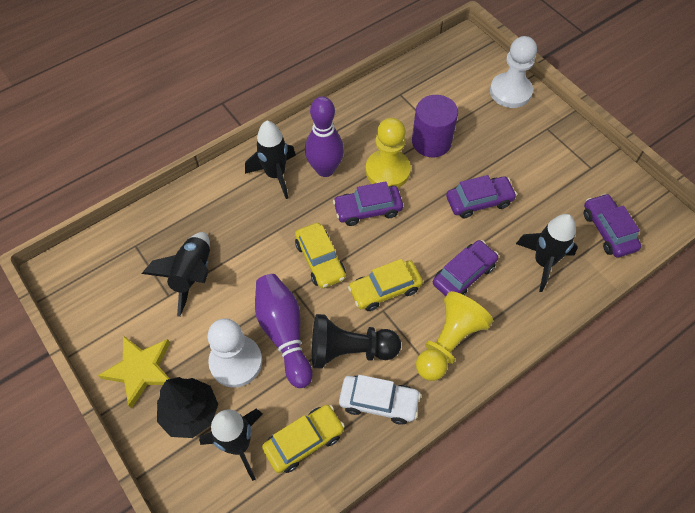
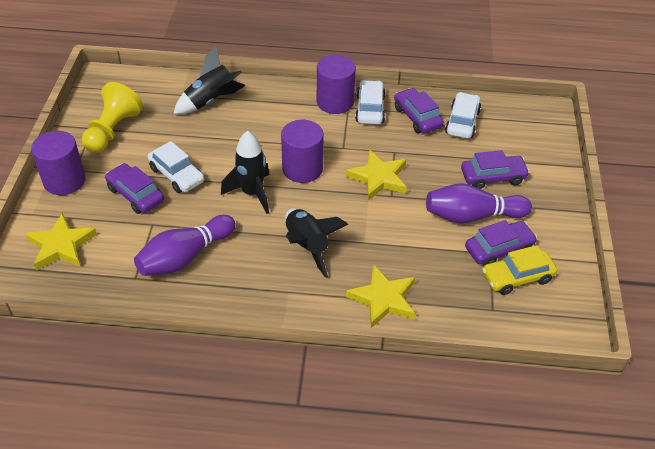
black pawn: [312,314,401,369] = 1 -> none = 0
black rocket: [142,232,210,317] [199,409,263,481] [245,121,296,199] [516,214,578,292] = 4 -> [174,45,245,114] [221,131,270,214] [285,208,348,278] = 3
black tree: [157,377,218,438] = 1 -> none = 0
purple cylinder: [412,95,458,157] = 1 -> [31,131,86,195] [281,120,324,183] [317,55,356,114] = 3
white car: [339,375,421,425] = 1 -> [148,141,204,193] [355,80,386,125] [445,92,481,139] = 3
white pawn: [208,318,262,387] [490,36,537,108] = 2 -> none = 0
yellow car: [262,405,345,473] [295,223,346,288] [348,259,423,311] = 3 -> [482,245,557,295] = 1
yellow pawn: [366,118,411,188] [416,291,493,381] = 2 -> [82,82,143,153] = 1
yellow star: [98,335,170,409] = 1 -> [25,213,97,270] [346,150,407,201] [346,265,415,328] = 3

